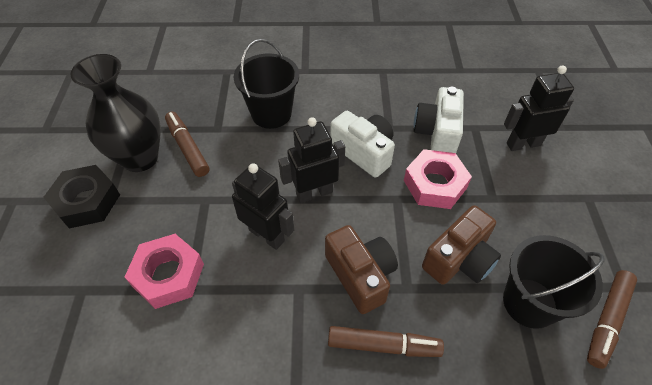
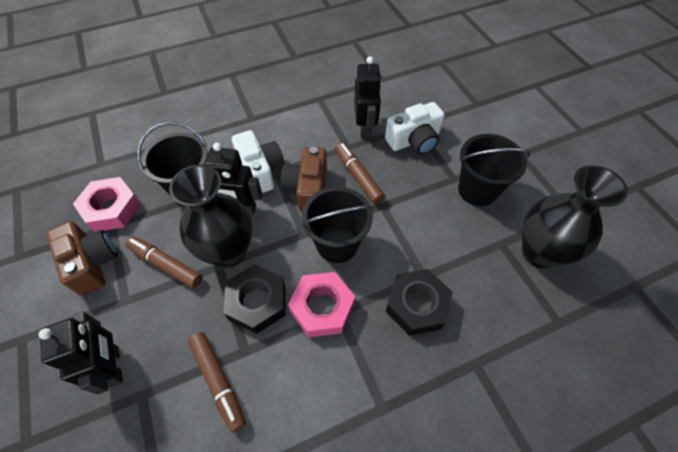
black bucket: [234,39,299,129] [503,235,605,329] = 2 -> [137,122,208,196] [301,187,373,263] [458,134,531,206] = 3
black nut: [43,165,120,229] = 1 -> [223,265,286,334] [386,269,453,336] = 2
black vase: [71,54,161,172] = 1 -> [169,165,253,268] [522,165,628,268] = 2

